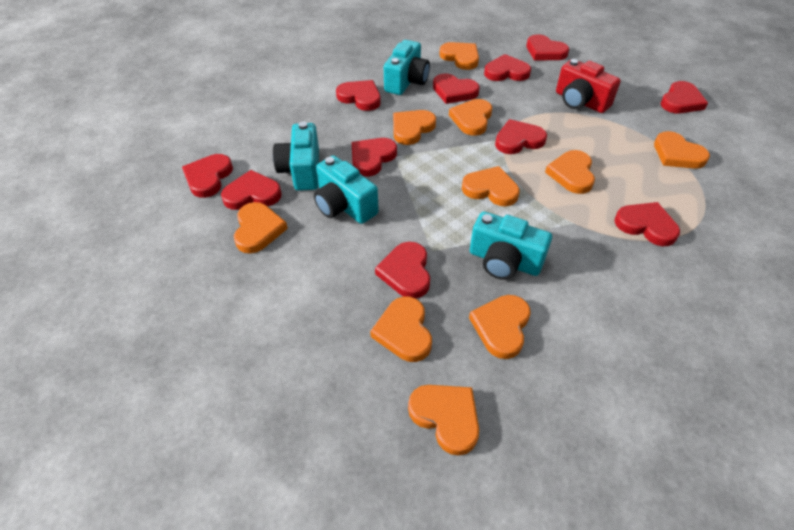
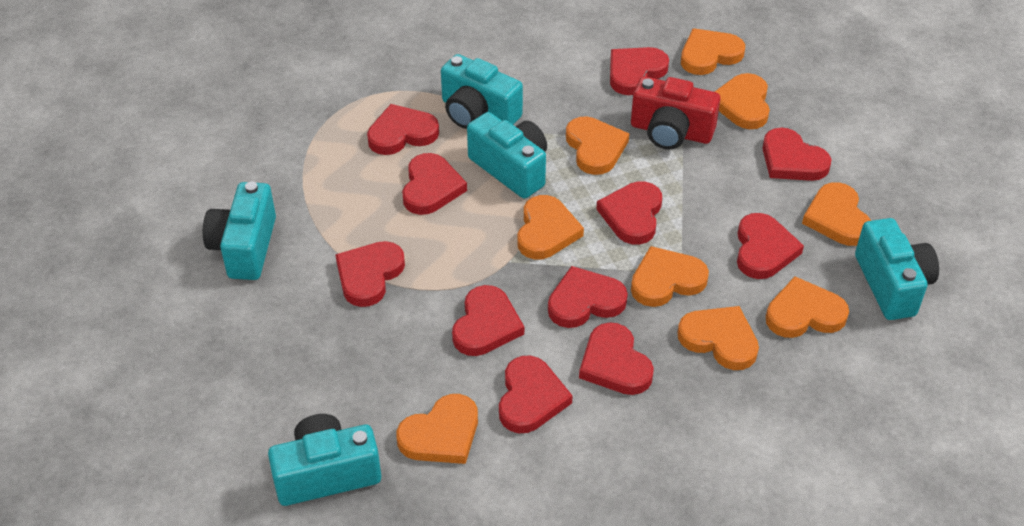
orange heart: [234,202,288,253] [370,297,432,362] [393,110,436,145] [408,385,479,456] [439,42,479,70] [449,99,492,136] [462,166,520,206] [469,295,530,359] [545,150,595,194] [654,131,710,169] = 10 -> [397,394,478,464] [517,195,584,260] [566,116,629,175] [631,246,709,307] [677,306,759,370] [681,28,745,75] [715,73,770,129] [766,277,849,338] [802,182,871,246] = 9
turquoise camera: [273,122,319,191] [314,155,379,224] [384,40,430,95] [470,211,552,280] = 4 -> [203,182,276,280] [268,414,381,506] [441,54,523,129] [467,112,547,199] [855,218,939,320] = 5

